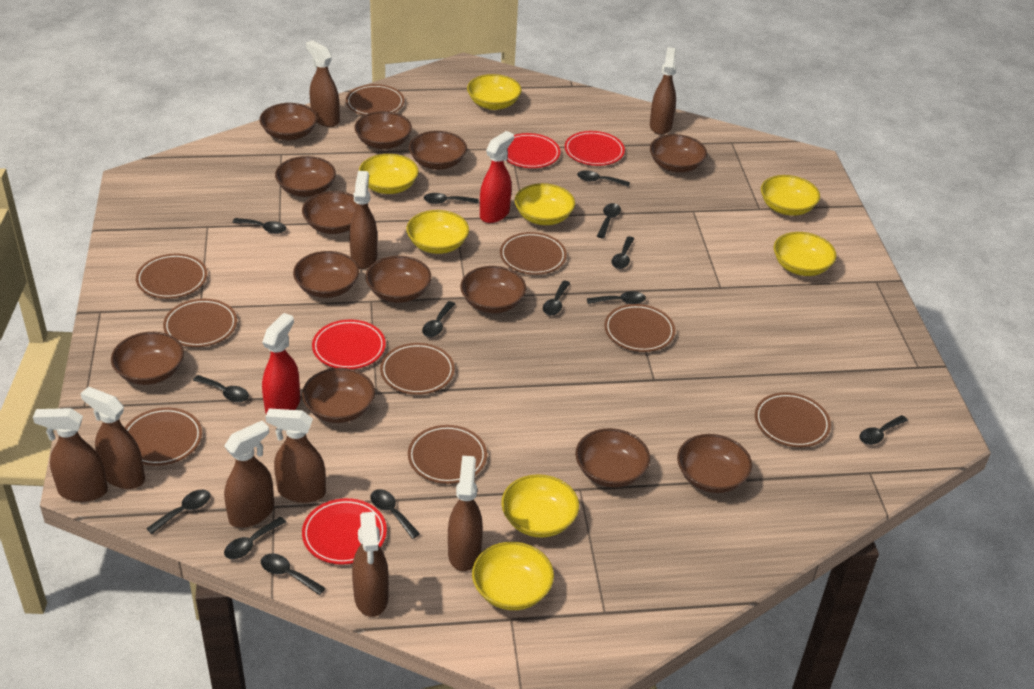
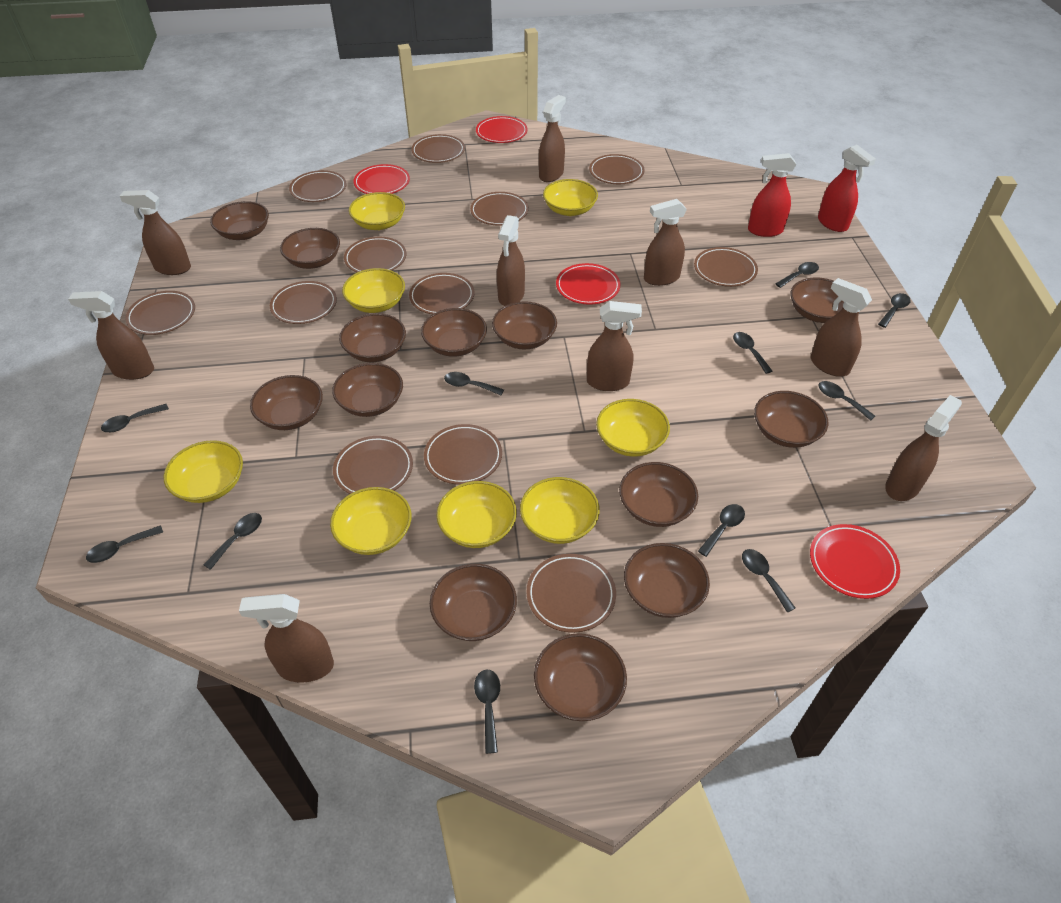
black spoon: [146,490,210,534] [193,375,249,402] [224,517,286,559] [232,218,286,234] [261,554,325,595] [370,489,420,539] [422,301,455,337] [424,193,479,204] [543,281,570,316] [577,170,630,187] [587,291,646,304] [597,203,621,238] [611,236,634,269] [859,415,908,445] = 14 -> [86,525,163,563] [101,404,169,432] [204,513,262,570] [444,372,504,395] [474,669,500,754] [698,504,745,557] [733,332,772,374] [742,549,795,612] [776,262,819,288] [818,381,875,421] [878,293,911,328] = 11
brown plate: [125,408,202,466] [136,254,207,299] [163,299,237,347] [346,84,404,115] [380,343,455,395] [408,425,487,484] [500,232,567,275] [604,304,675,352] [755,392,831,447] = 9 -> [125,291,195,335] [270,281,337,324] [289,170,347,202] [333,436,413,494] [344,237,406,272] [409,273,474,314] [411,134,465,163] [424,424,502,485] [470,192,529,226] [527,554,616,633] [589,154,644,184] [694,247,758,287] = 12

